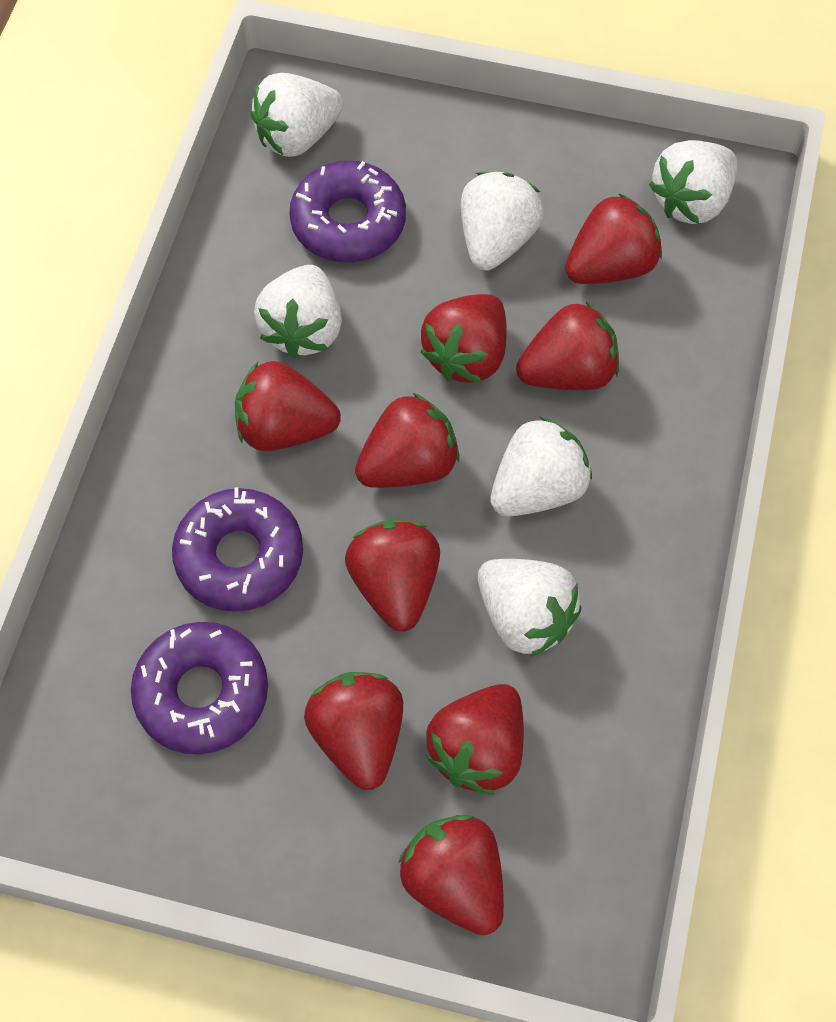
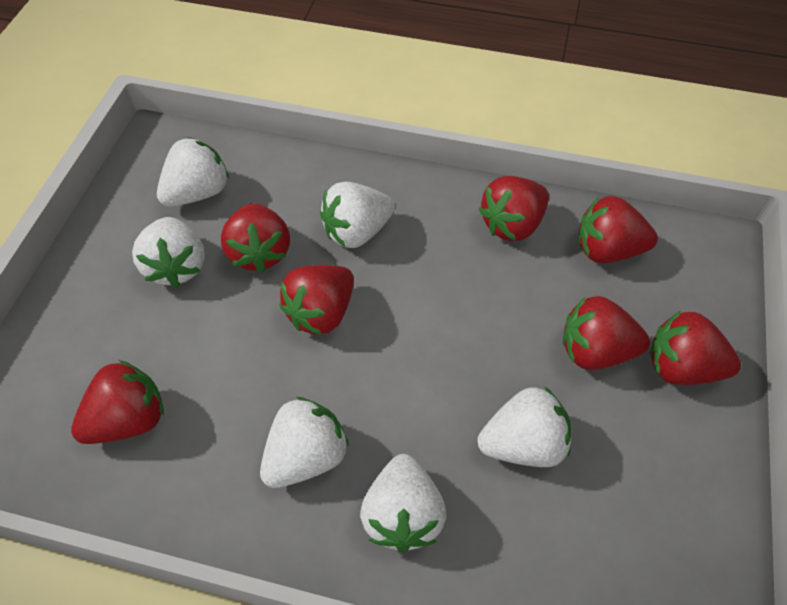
purple donut: [131,622,268,754] [172,487,303,612] [289,161,406,262] = 3 -> none = 0
red strawberry: [235,361,341,451] [304,672,403,790] [345,520,440,632] [355,393,460,488] [398,815,504,935] [420,294,507,383] [425,684,524,795] [516,302,619,390] [565,193,662,284] = 9 -> [71,360,164,444] [221,203,290,273] [279,265,354,335] [479,176,549,241] [563,296,650,370] [578,196,658,263] [650,310,741,385] = 7

